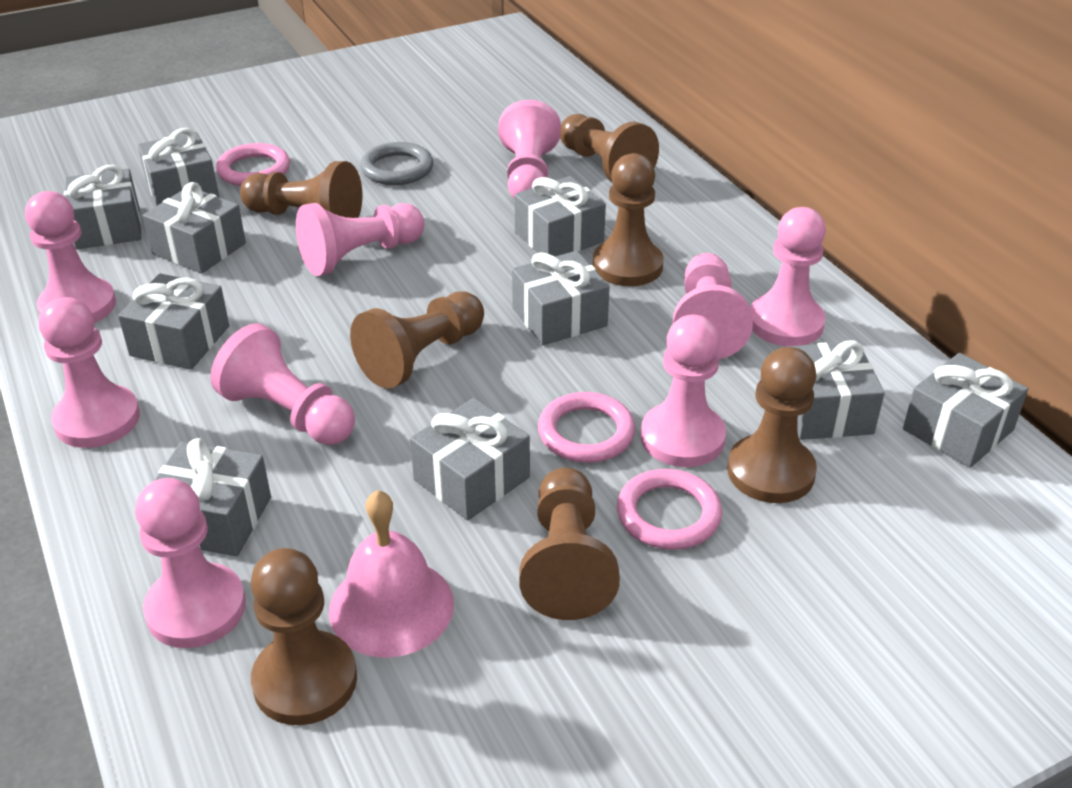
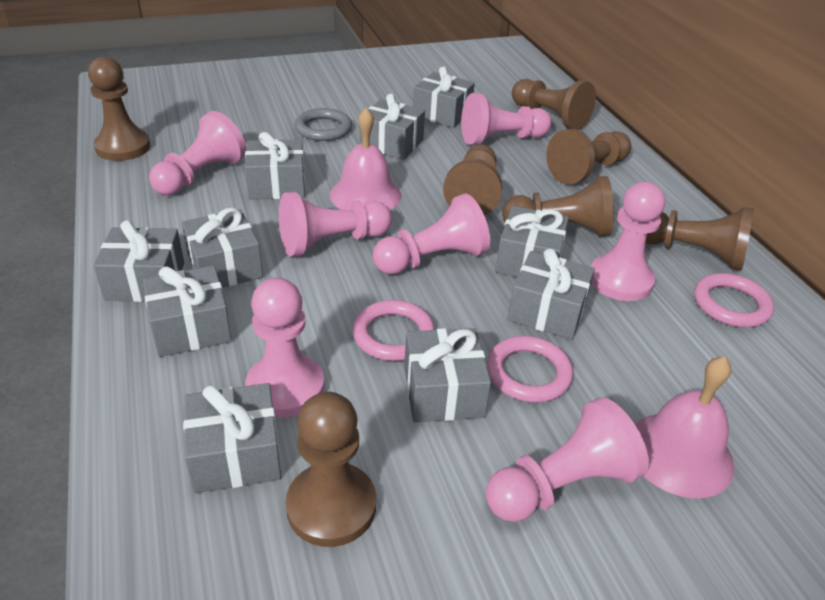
pink bell: [329,490,454,658] = 1 -> [330,108,401,210] [635,356,734,498] = 2
pink pawn: [25,191,116,323] [39,297,140,448] [135,478,246,648] [210,323,355,445] [296,203,424,276] [498,100,561,198] [641,315,726,467] [673,253,753,359] [750,207,826,346] = 9 -> [149,111,246,195] [245,278,324,418] [279,192,392,257] [373,193,490,274] [461,93,551,145] [486,397,649,522] [591,182,665,301] = 7

